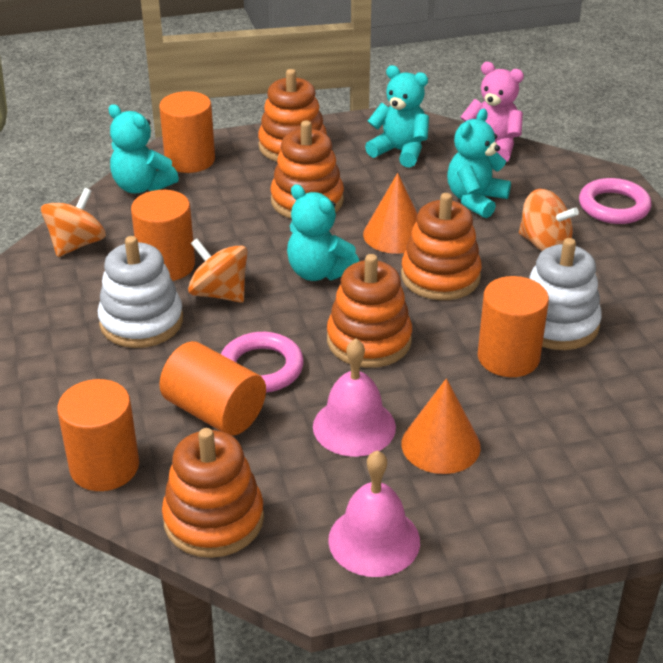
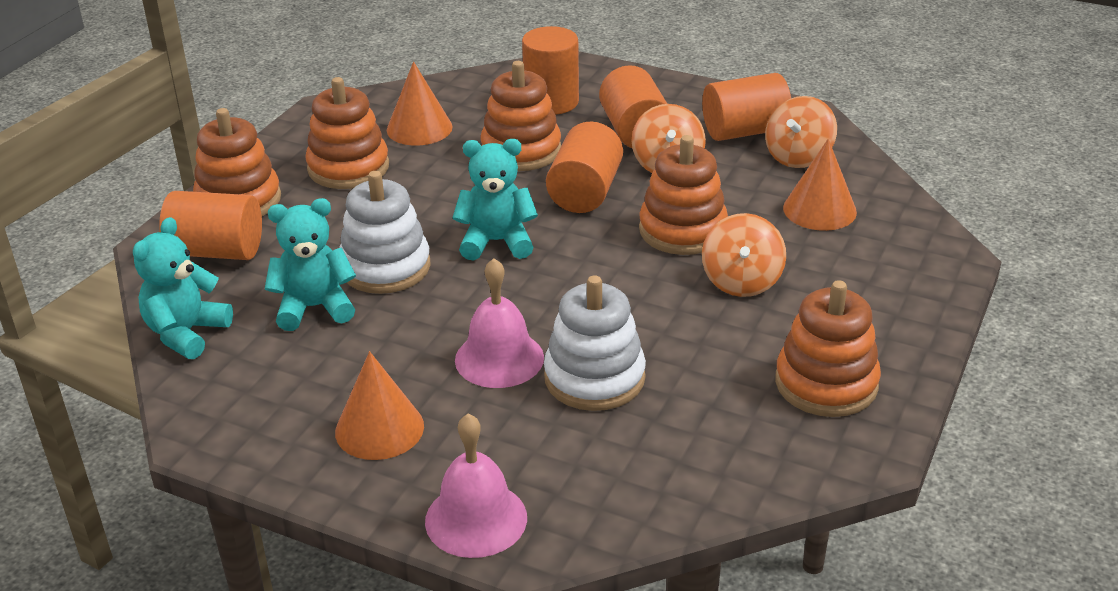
orange cone: [363,173,418,254] [401,378,481,474] = 2 -> [335,351,424,460] [387,62,453,146] [783,139,857,231] = 3
pink ring: [221,332,304,393] [579,178,651,224] = 2 -> none = 0
pink teddy bear: [461,62,524,162] = 1 -> none = 0
turquoise teddy bear: [108,104,179,193] [287,184,359,281] [365,65,429,168] [447,109,511,218] = 4 -> [133,217,233,359] [265,198,356,331] [452,139,538,260] = 3

